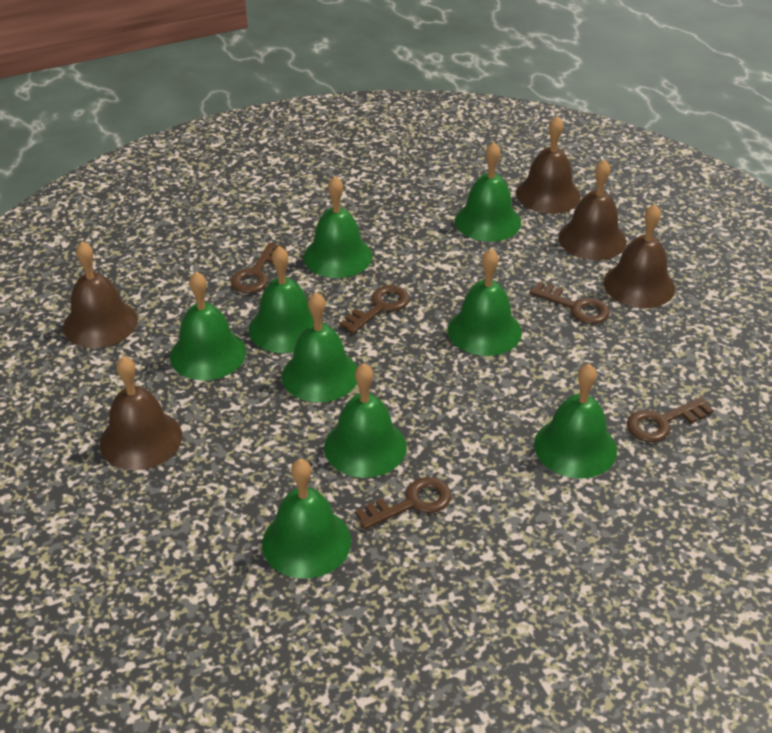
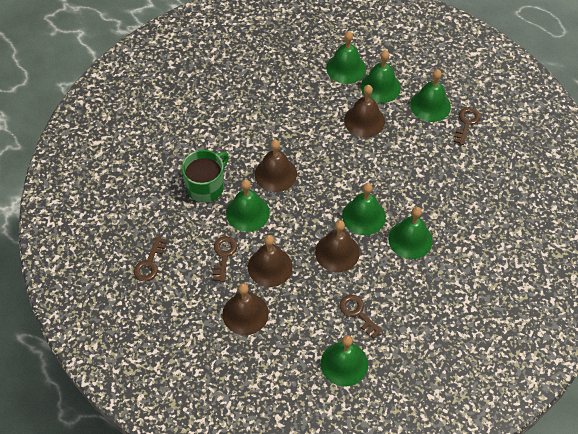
brown key: [231,242,285,293] [340,285,410,334] [355,477,452,529] [529,282,610,324] [627,397,714,442] = 5 -> [134,236,167,282] [213,236,237,282] [339,295,383,339] [454,107,480,145] = 4
green bell: [170,271,246,380] [249,246,314,353] [262,459,351,579] [282,292,357,402] [304,176,373,278] [324,363,407,478] [448,249,522,356] [455,142,521,242] [534,364,617,478] = 9 -> [226,179,270,232] [321,335,368,387] [326,31,366,84] [342,183,386,235] [361,50,401,103] [388,207,433,259] [410,69,451,122] = 7
green mug: none = 0 -> [182,150,229,203] = 1

